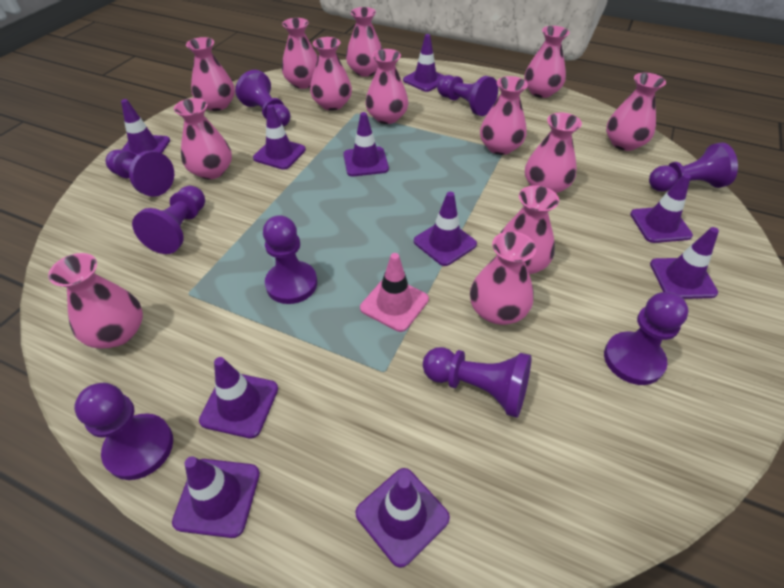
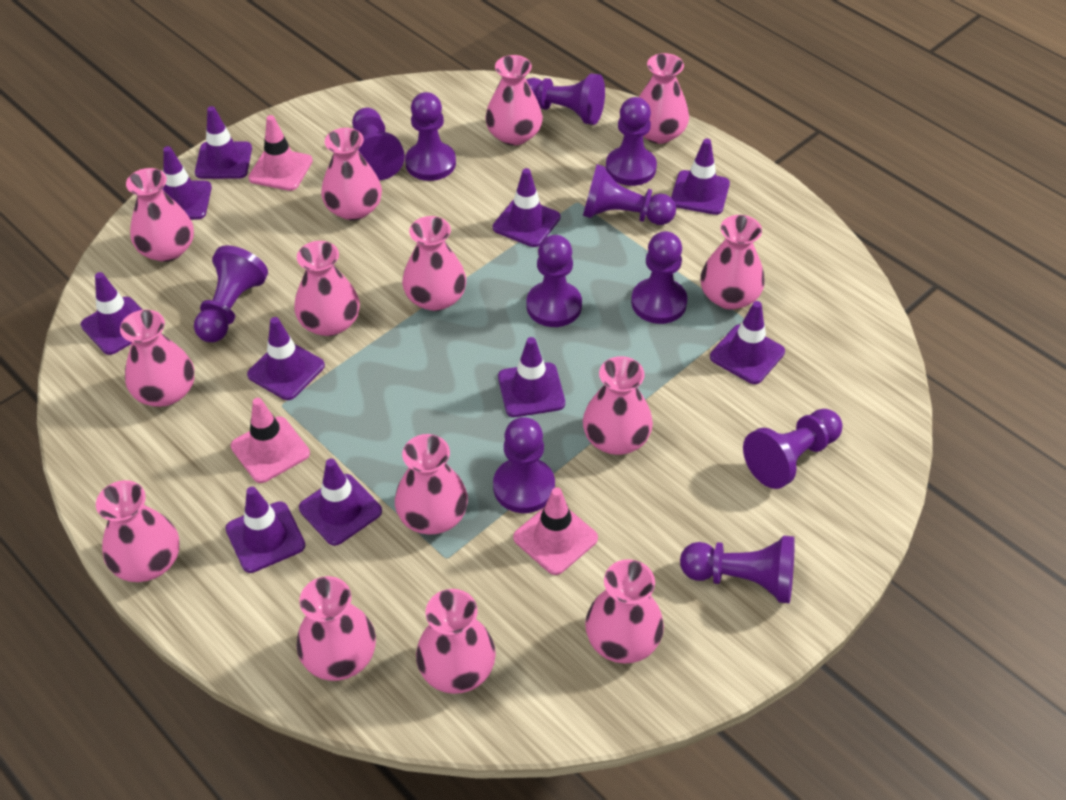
pink traffic cone: [360,253,429,332] = 1 -> [231,398,310,483] [248,115,313,191] [513,487,598,575] = 3
pink vase: [48,253,143,349] [174,98,232,179] [186,37,235,111] [282,18,318,89] [310,37,352,111] [346,7,382,77] [366,49,408,124] [470,231,536,325] [480,76,528,155] [496,185,559,274] [524,26,569,98] [525,113,582,194] [606,73,666,151] = 13 -> [96,480,179,582] [120,310,194,407] [126,168,194,262] [294,241,360,336] [296,576,376,681] [321,128,382,220] [395,434,468,535] [402,216,466,311] [416,589,496,694] [485,55,543,146] [583,356,653,455] [585,559,664,663] [639,53,689,144] [700,215,765,310] = 14
purple pawn: [74,383,173,480] [105,149,174,197] [132,186,205,254] [235,70,290,127] [263,215,317,304] [423,347,531,418] [437,75,498,116] [604,292,689,385] [649,142,738,192] = 9 -> [194,245,268,342] [352,108,405,181] [405,92,456,181] [493,417,555,513] [527,74,605,125] [527,235,582,327] [583,164,676,225] [606,97,657,186] [631,231,687,324] [680,536,795,603] [743,409,842,489] = 11

